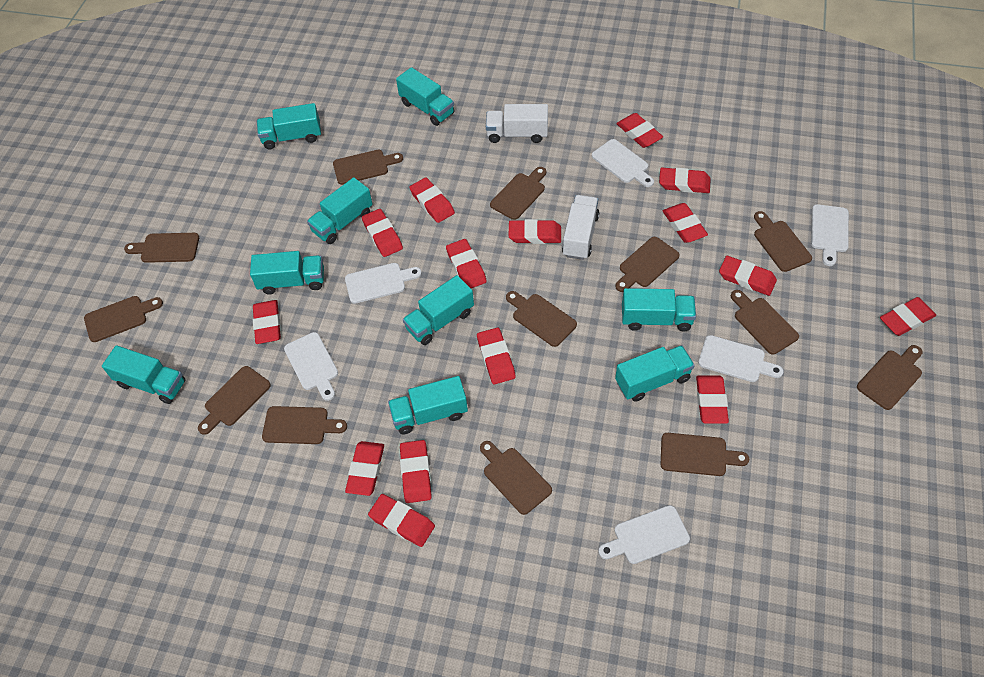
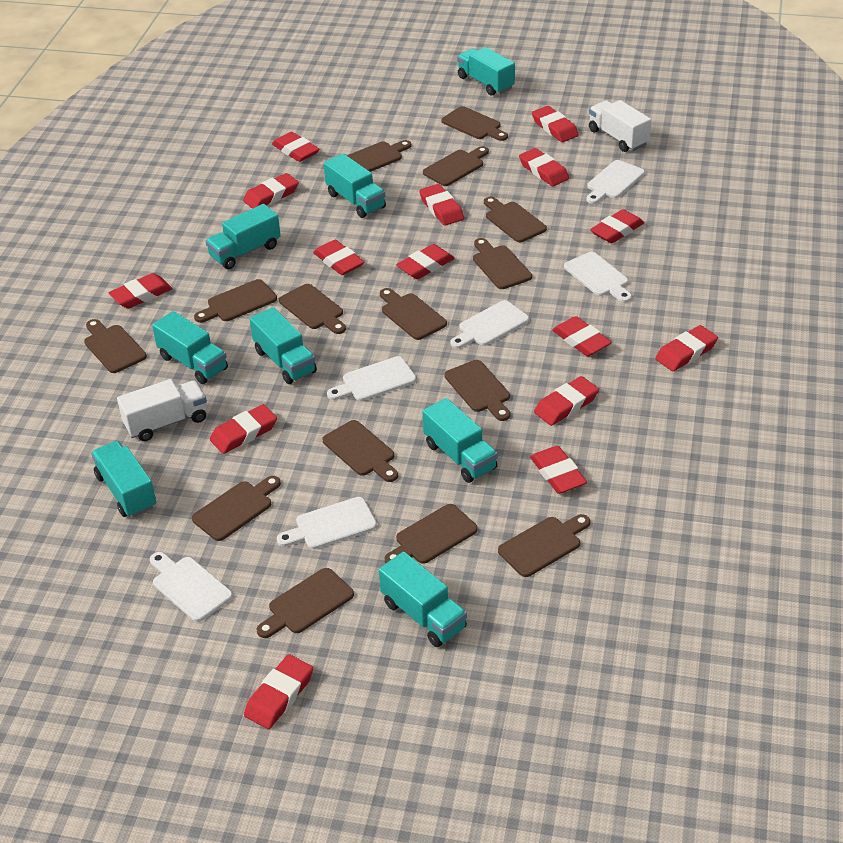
brown cutting board: [84,296,163,342] [124,233,199,263] [198,366,271,435] [262,406,347,444] [333,150,403,185] [480,441,552,515] [490,167,546,220] [506,291,577,347] [615,237,680,292] [660,433,749,476] [731,290,799,355] [754,211,812,272] [857,345,922,410] = 13 -> [84,319,147,373] [192,476,281,541] [194,279,277,323] [257,568,354,638] [279,284,346,334] [322,420,398,482] [347,140,411,172] [380,288,447,340] [385,504,478,564] [423,146,489,186] [442,106,508,141] [445,360,510,421] [473,238,532,289] [484,197,547,242] [498,514,590,577] = 15
turquoise truck: [102,345,186,404] [250,251,324,294] [257,103,321,149] [307,177,373,244] [388,376,468,434] [396,67,455,126] [403,275,474,345] [615,345,695,402] [622,288,696,332] = 9 -> [91,441,156,518] [152,311,228,384] [205,204,281,269] [250,307,317,384] [324,154,386,218] [379,552,467,647] [422,398,498,483] [457,47,515,96] = 8

